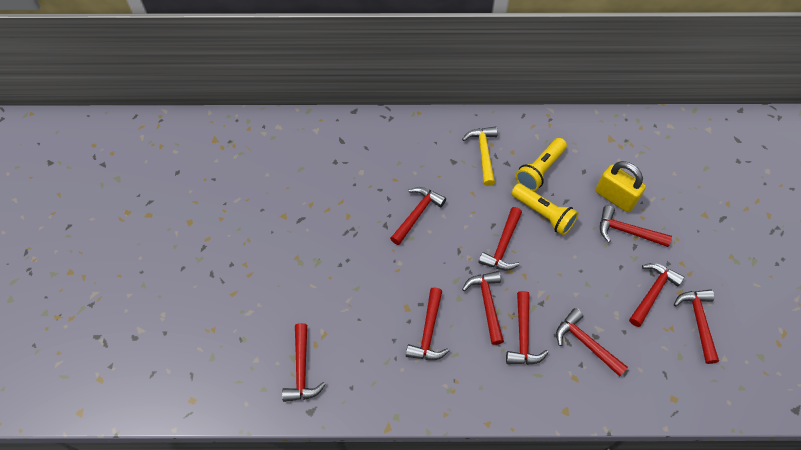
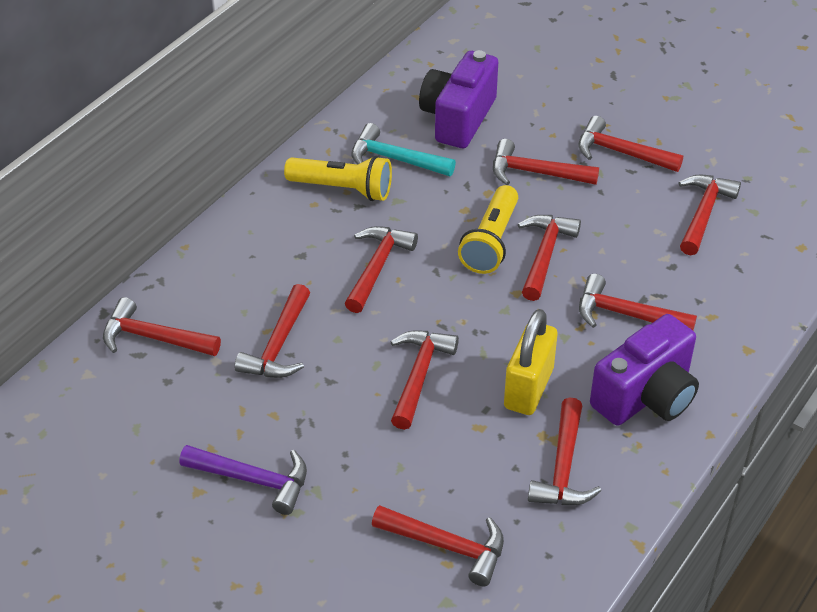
purple camera: none = 0 -> [419,50,498,148] [590,314,699,426] = 2
purple hammer: none = 0 -> [179,445,307,515] = 1
red hammer: [282,323,326,402] [390,187,446,245] [406,288,449,360] [462,271,504,345] [478,207,522,270] [506,291,549,365] [556,308,628,377] [600,206,672,247] [629,263,684,327] [674,289,719,364] = 10 -> [103,297,221,356] [235,284,310,378] [345,226,418,313] [372,505,504,586] [390,330,459,430] [493,139,599,185] [518,215,581,301] [528,397,601,505] [578,116,683,172] [579,274,697,330] [679,175,741,255] = 11
turquoise hammer: none = 0 -> [351,123,456,176] = 1
yellow hammer: [462,126,498,186] = 1 -> none = 0

